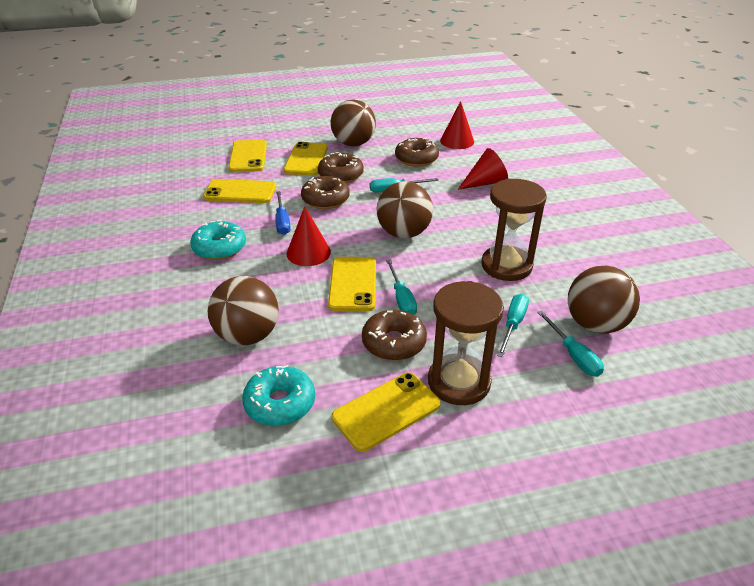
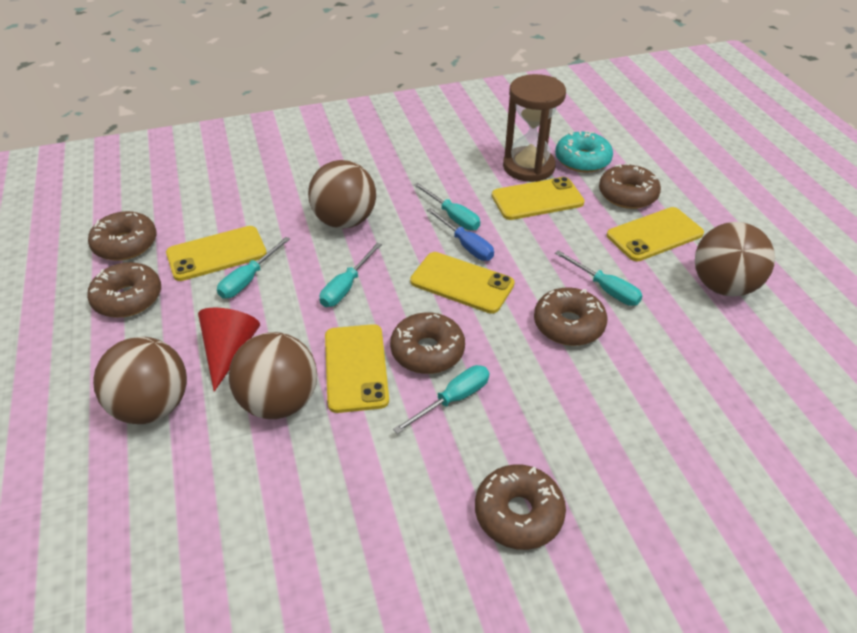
brown donut: [301,176,350,209] [318,152,364,183] [362,310,427,361] [395,138,439,167] = 4 -> [87,262,161,317] [88,211,156,261] [390,313,465,374] [475,464,566,550] [534,287,607,346] [599,163,661,209] = 6
brown hourglass: [428,281,504,405] [481,179,547,281] = 2 -> [503,74,566,182] = 1
red cone: [286,206,331,266] [440,101,474,149] [457,148,508,190] = 3 -> [198,308,260,392] = 1
turquoise donut: [190,220,246,260] [242,365,315,426] = 2 -> [555,131,613,173] = 1
turquoise screwdriver: [370,178,439,192] [386,259,417,315] [497,294,529,357] [537,310,604,377] = 4 -> [217,237,290,299] [320,243,382,307] [393,365,489,434] [414,183,480,231] [555,250,642,306] = 5

